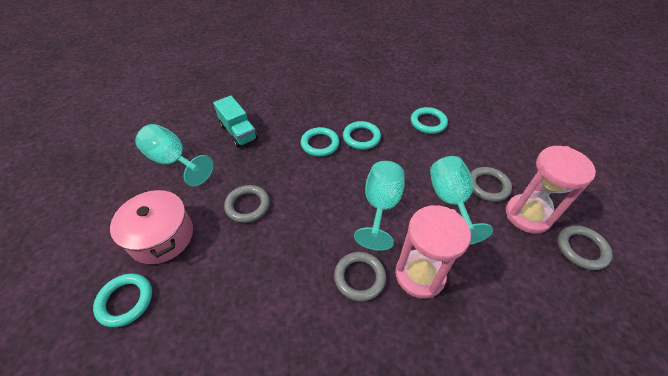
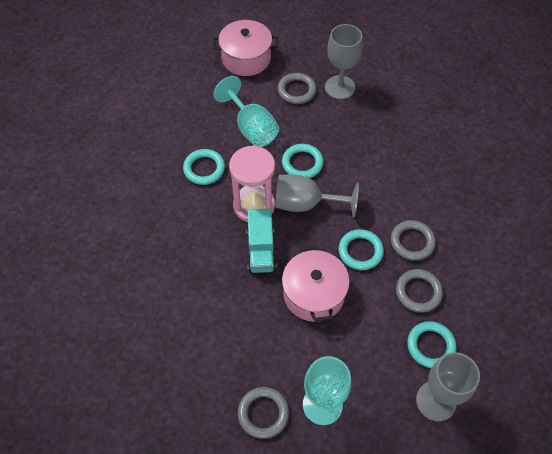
grey goblet: none = 0 -> [275,175,359,218] [325,24,363,99] [416,352,480,422] = 3
pink hourglass: [395,205,471,299] [506,146,596,234] = 2 -> [229,145,275,222] = 1
pink pot: [110,190,193,264] = 1 -> [213,20,278,76] [282,246,350,322] = 2
turquoise goblet: [135,124,213,186] [354,161,405,251] [430,156,493,245] = 3 -> [214,76,279,147] [303,356,351,425] = 2

